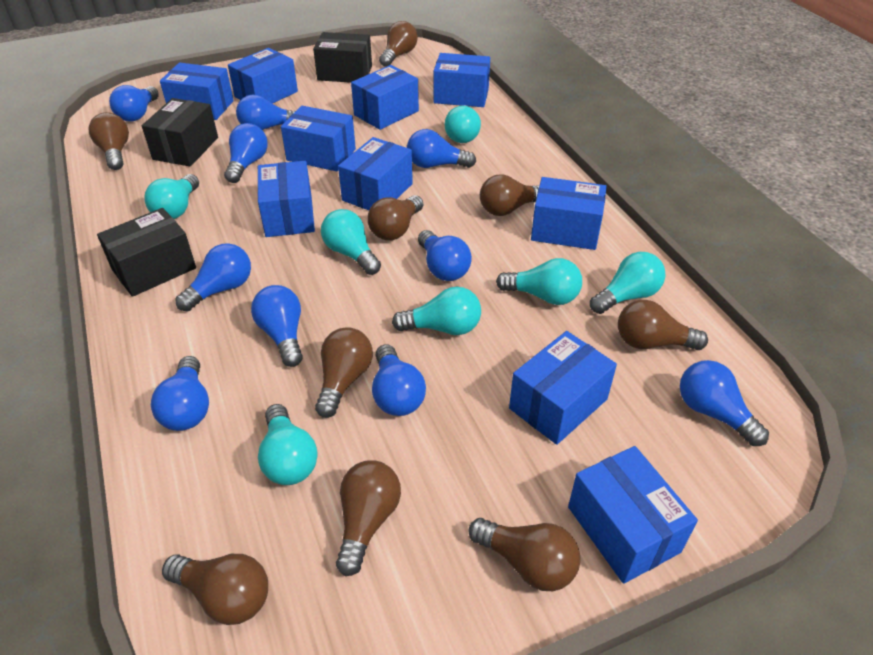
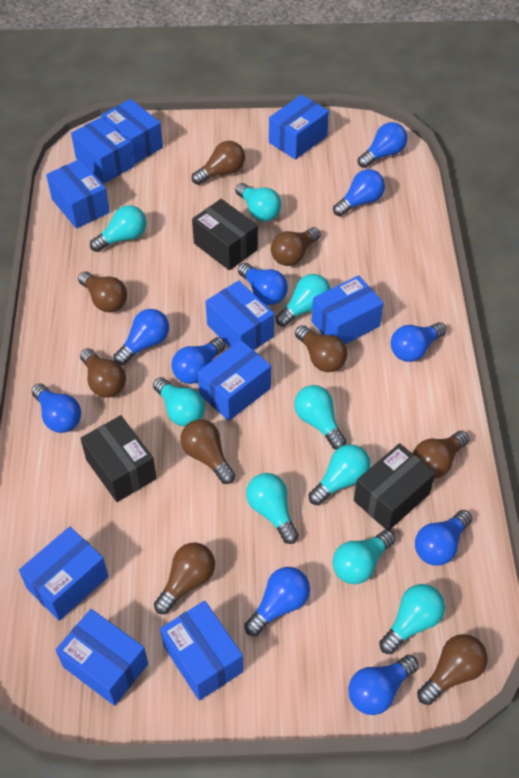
turquoise light bulb: [144,174,199,219] [258,404,318,485] [321,209,381,275] [392,286,481,335] [445,105,481,143] [496,258,582,305] [590,252,665,314] = 7 -> [90,205,147,252] [153,377,205,427] [235,183,281,221] [246,473,299,544] [276,274,331,327] [294,385,346,450] [309,444,371,505] [333,530,396,584] [379,584,445,654] = 9

